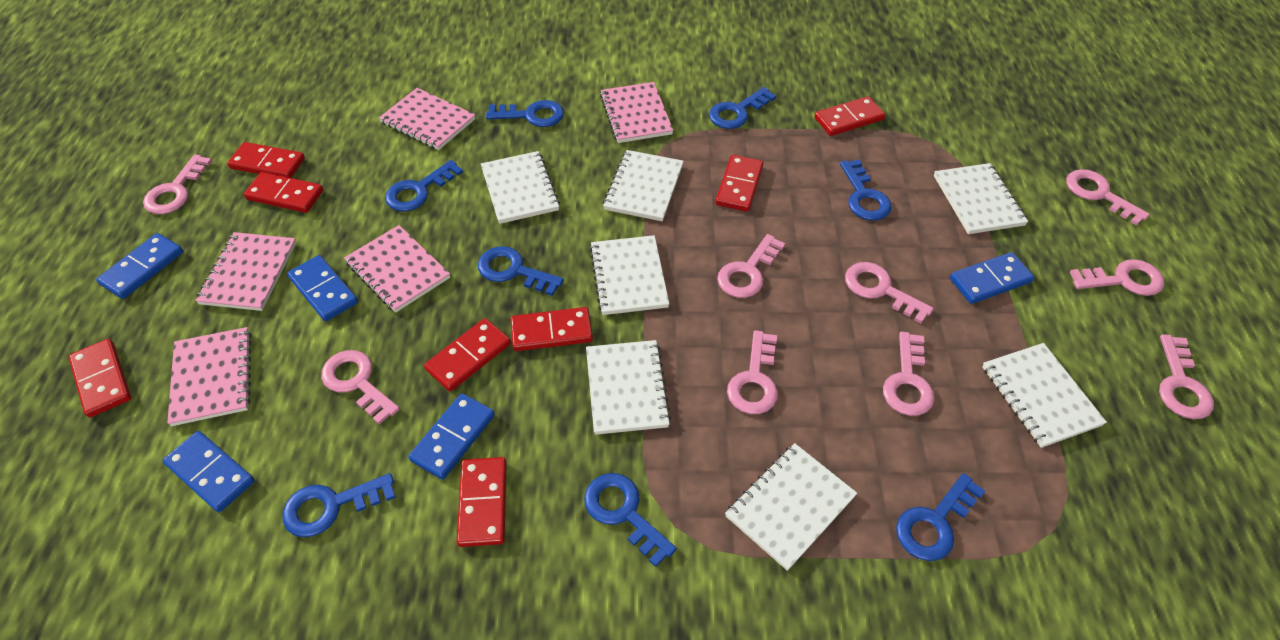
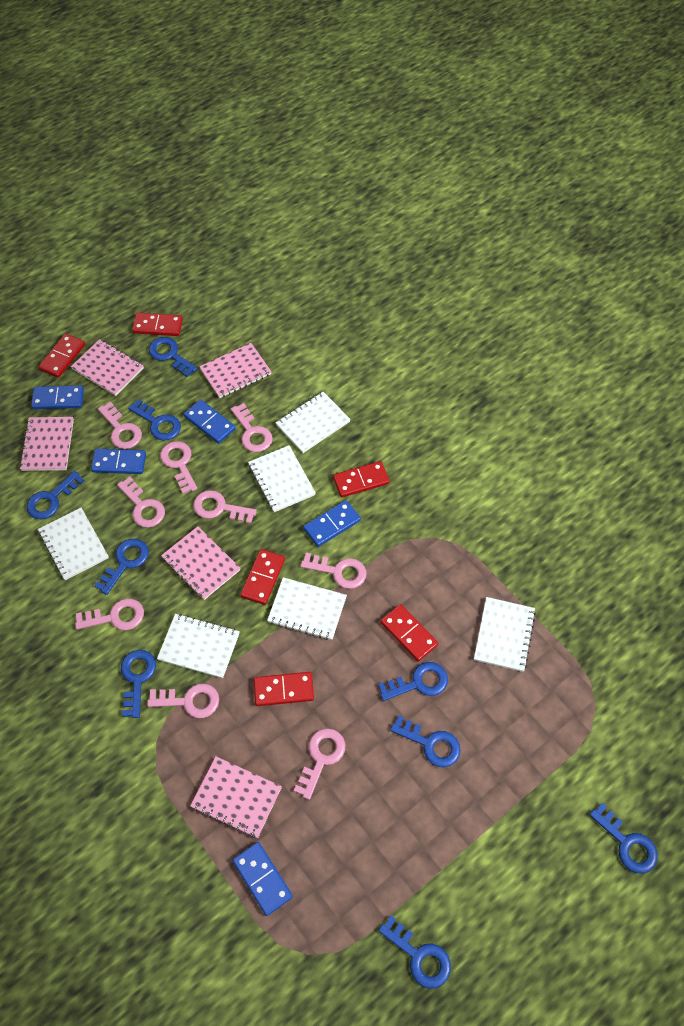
blue key: [283,473,396,537] [385,160,463,212] [478,246,564,296] [486,100,564,127] [584,473,677,567] [709,87,776,129] [840,160,892,221] [896,473,985,561] = 8 -> [26,471,84,519] [94,539,149,595] [121,650,156,718] [128,399,181,441] [148,337,198,377] [378,662,448,701] [378,916,451,989] [390,715,461,767] [589,803,658,874] = 9
red domino: [69,339,131,417] [227,142,305,178] [244,172,323,213] [424,318,511,391] [457,457,507,547] [511,307,593,351] [715,155,763,212] [814,96,885,136] = 8 -> [38,334,85,378] [132,312,183,336] [240,549,285,605] [254,672,314,706] [333,461,390,498] [380,604,438,662] = 6
white notebook: [481,151,560,224] [586,340,671,435] [589,235,669,315] [603,150,684,221] [725,443,857,571] [934,163,1028,234] [982,343,1107,448] = 7 -> [38,508,109,580] [157,614,240,678] [248,445,316,512] [267,577,347,640] [276,392,351,453] [474,597,536,672] = 6

